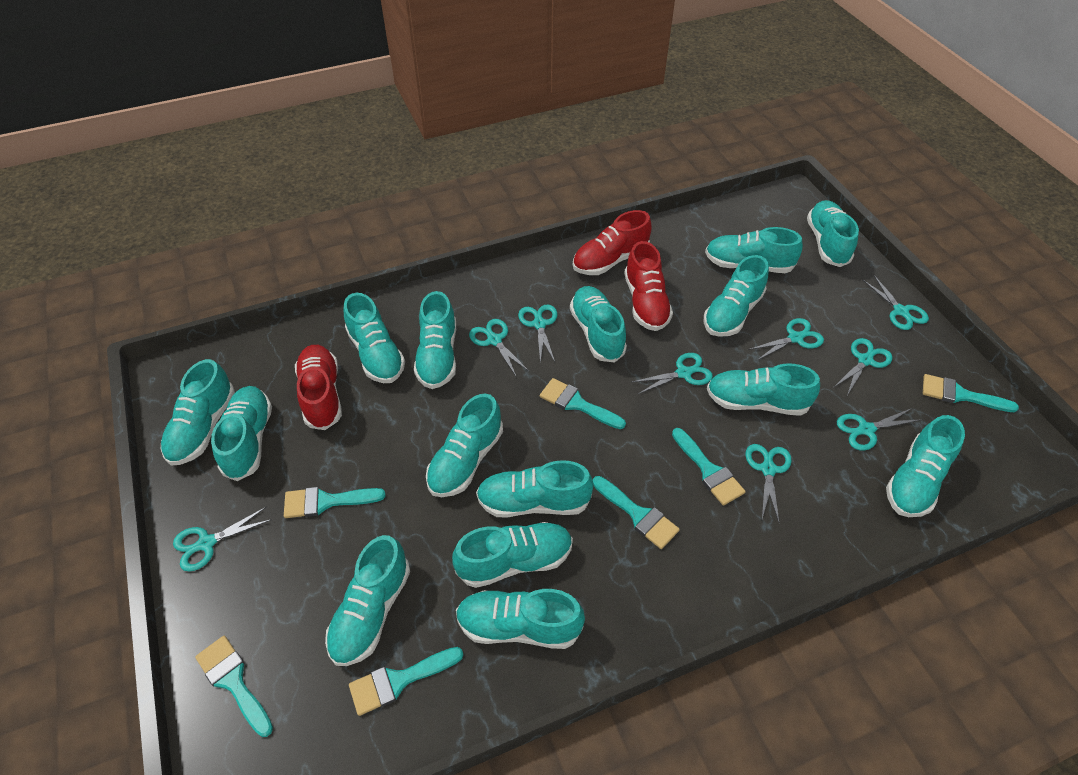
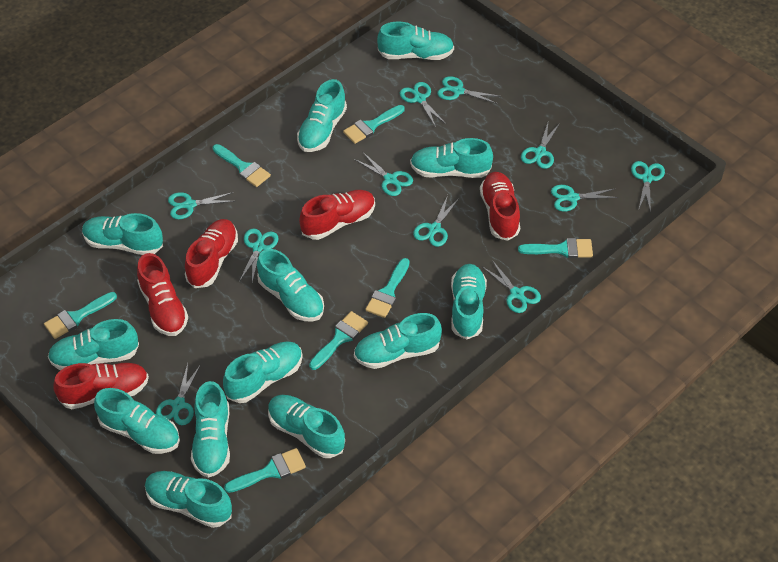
red shoe: [295,345,342,430] [573,210,652,275] [624,241,673,331] = 3 -> [53,363,149,409] [137,253,188,336] [185,219,238,288] [299,190,375,240] [480,172,520,241] = 5
turquoise scissors: [173,507,272,572] [469,319,530,376] [518,304,558,363] [632,353,713,395] [745,444,792,522] [748,318,824,360] [833,338,892,395] [836,408,922,451] [862,275,929,330] = 9 -> [156,363,201,425] [168,192,234,219] [239,228,278,282] [354,153,413,196] [400,82,446,127] [413,195,458,247] [437,76,499,104] [483,260,541,313] [521,123,560,169] [551,185,619,212] [631,161,665,213] = 11
turquoise shoe: [161,359,235,466] [211,386,272,481] [325,535,410,666] [344,293,405,383] [414,291,456,389] [426,394,503,497] [452,522,573,588] [456,589,585,649] [476,460,594,518] [570,286,627,362] [704,255,769,337] [705,227,803,273] [707,363,820,416] [807,200,859,267] [886,415,965,517] = 15 -> [48,319,139,370] [82,213,163,255] [94,388,180,454] [145,471,232,528] [191,381,230,478] [223,341,303,403] [257,249,324,322] [268,395,345,458] [297,79,347,152] [354,313,442,369] [377,21,454,60] [410,138,493,178] [451,264,487,340] = 13

